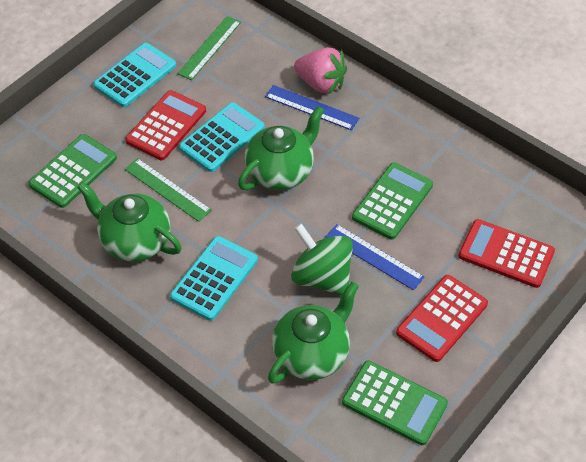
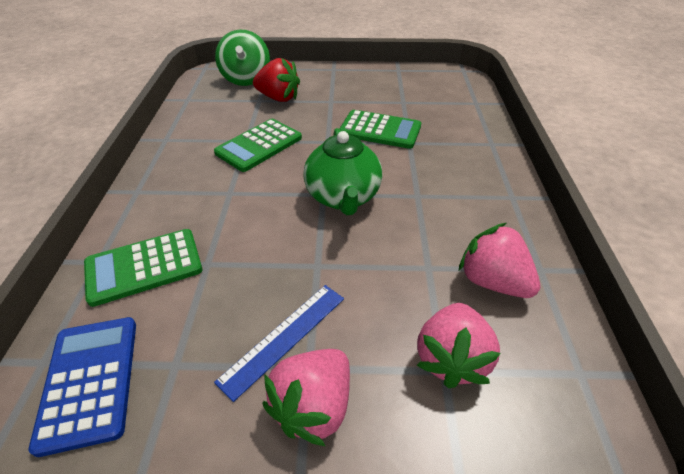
blue calculator: none = 0 -> [29,317,136,457] = 1
blue ruler: [265,85,359,130] [325,224,424,290] = 2 -> [214,285,344,402] = 1
green ruler: [125,158,212,222] [177,16,241,80] = 2 -> none = 0
green teapot: [77,182,182,262] [238,106,324,190] [268,282,359,384] = 3 -> [303,128,382,215] = 1
pink strawberry: [294,47,347,94] = 1 -> [262,349,350,446] [417,303,501,389] [459,223,540,298] = 3
red calculator: [125,90,206,160] [396,275,488,362] [458,219,555,288] = 3 -> none = 0
red strawberry: none = 0 -> [253,58,300,102] = 1
turquoise calculator: [93,43,176,107] [170,236,258,321] [179,102,265,172] = 3 -> none = 0

